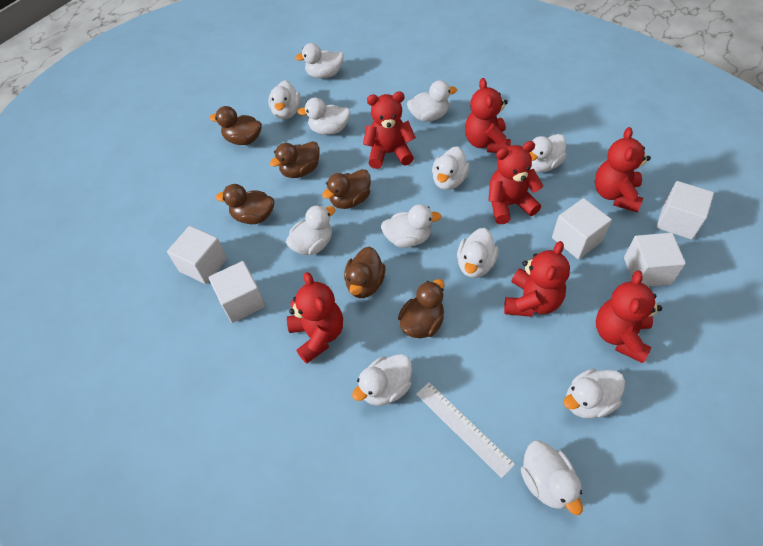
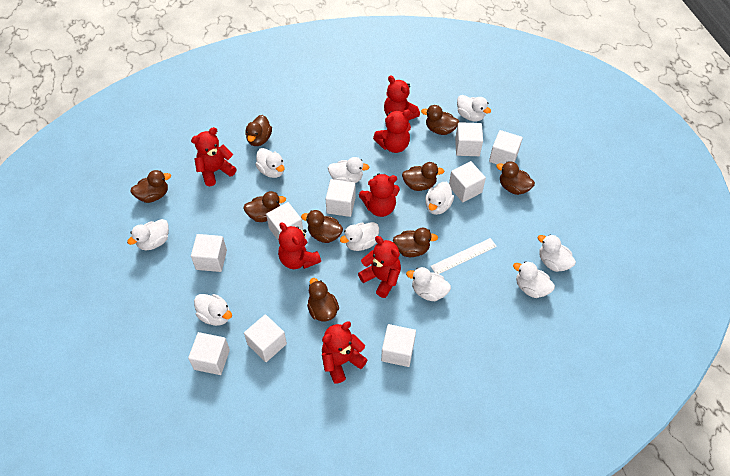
brown duck: [210,106,262,145] [215,184,274,224] [270,141,319,178] [322,169,371,209] [344,246,386,298] [398,279,445,338] = 6 -> [130,170,171,203] [243,191,286,222] [245,115,272,146] [301,210,343,243] [307,278,339,321] [393,227,438,257] [402,162,444,191] [421,105,459,135] [496,161,535,195] = 9
white cube: [167,226,227,284] [209,261,266,323] [552,198,612,259] [624,233,686,286] [656,181,714,240] = 5 -> [188,332,230,375] [191,234,227,272] [244,314,287,362] [266,202,303,241] [326,179,356,217] [381,324,416,367] [449,161,486,202] [455,122,483,156] [489,130,523,164] = 9
white duck: [268,80,301,119] [286,205,335,255] [295,43,344,78] [298,98,351,135] [352,354,412,406] [381,204,441,248] [407,80,457,122] [432,146,470,190] [457,228,499,278] [521,440,583,515] [529,134,567,172] [564,369,625,419] = 12 -> [127,219,169,250] [194,294,232,326] [255,148,285,178] [328,157,370,183] [340,222,379,251] [406,267,451,301] [425,182,454,215] [457,95,491,122] [513,261,555,298] [538,234,576,272] = 10

